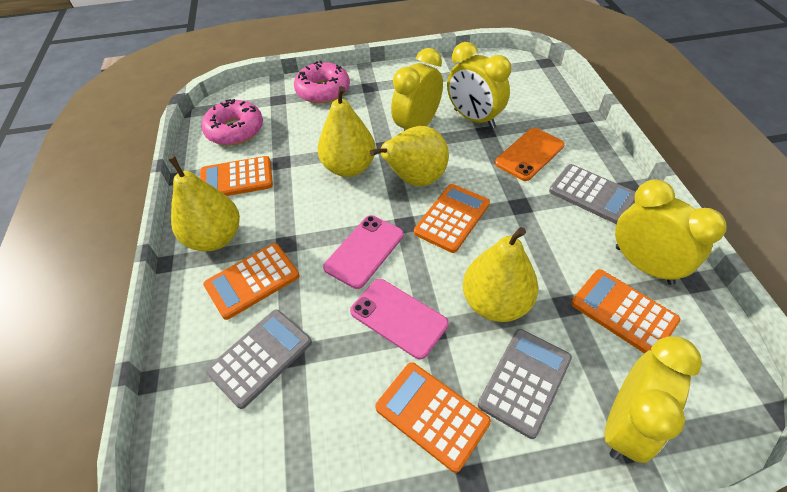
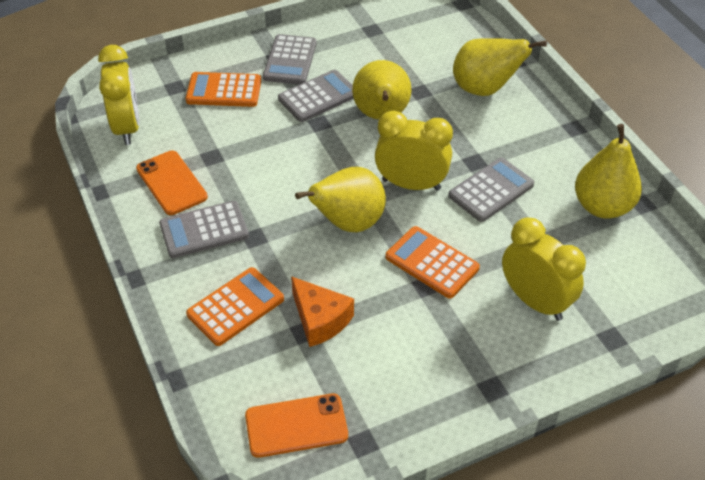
grey calculator: [206,309,312,409] [478,329,572,439] [549,164,636,224] = 3 -> [159,201,249,258] [263,34,317,85] [278,70,354,122] [448,158,534,222] = 4
orange calculator: [200,156,273,196] [203,243,299,320] [375,362,491,473] [414,184,490,253] [571,269,681,353] = 5 -> [185,72,261,107] [186,267,284,346] [385,226,480,298] = 3
orange cheese: none = 0 -> [291,276,354,347] = 1
orange phone: [495,128,565,181] = 1 -> [136,151,208,215] [245,394,348,458] = 2
pink donut: [201,99,263,145] [294,61,350,103] = 2 -> none = 0
pink phone: [323,215,404,289] [350,279,449,359] = 2 -> none = 0
yellow clock: [391,48,443,131] [447,42,511,128] [605,336,702,463] [615,180,727,285] = 4 -> [98,45,139,145] [375,111,453,191] [502,218,586,321] = 3

